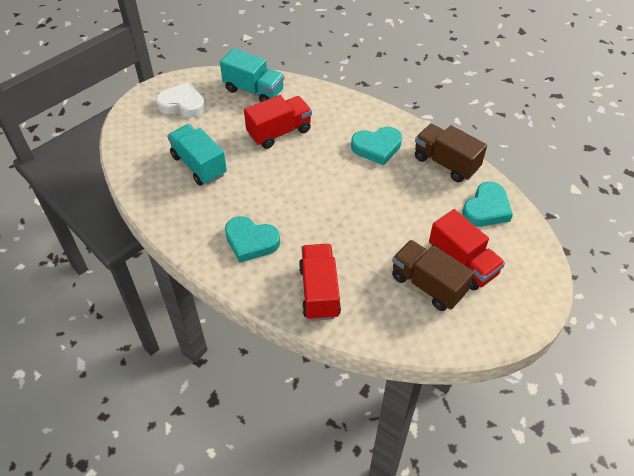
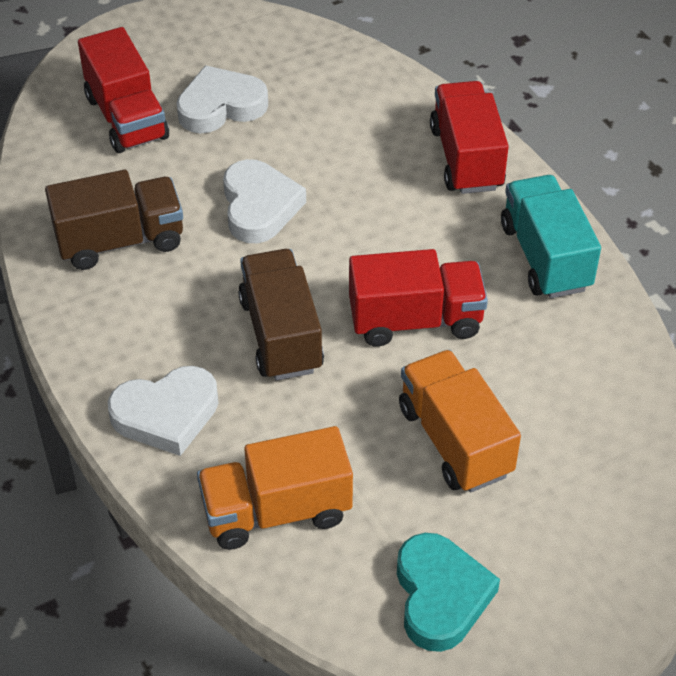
orange truck: none = 0 -> [197,426,353,550] [399,350,521,492] = 2
turquoise heart: [225,216,280,263] [351,127,402,165] [462,182,513,227] = 3 -> [397,533,500,652] = 1
turquoise truck: [167,124,227,186] [220,48,284,102] = 2 -> [501,175,601,298] = 1
white heart: [156,82,205,117] = 1 -> [108,366,218,456] [176,65,268,133] [223,159,306,243] = 3

